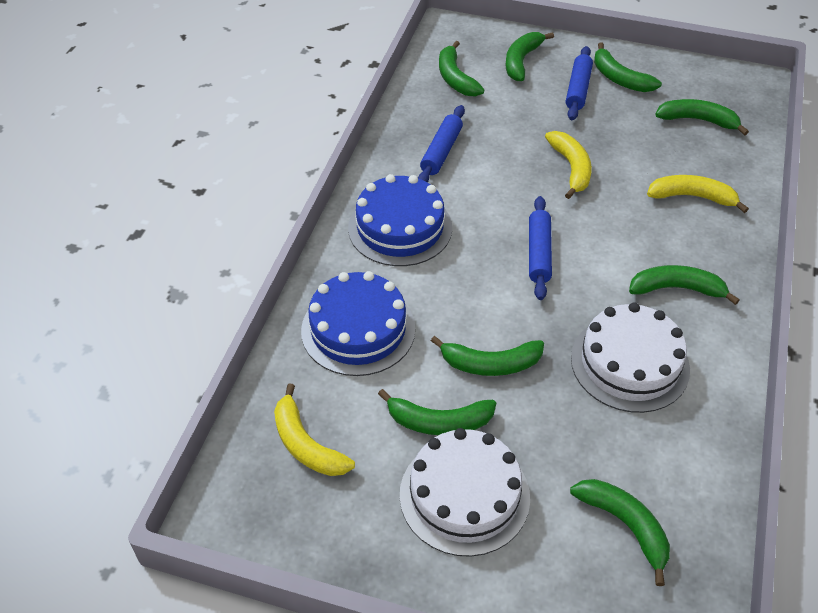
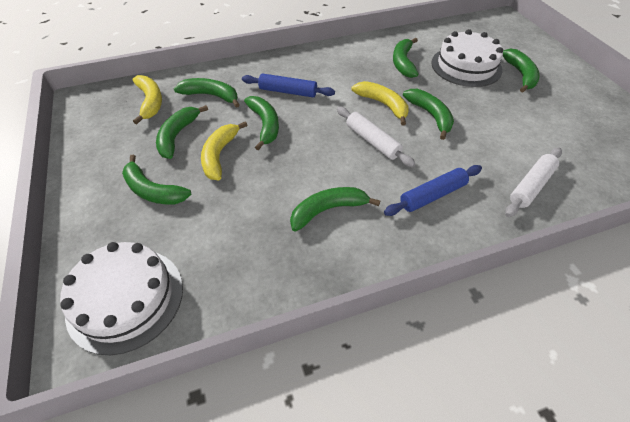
blue cake: [301,271,415,376] [348,174,452,266] = 2 -> none = 0
blue rolling pin: [418,105,465,183] [529,196,552,300] [566,46,593,120] = 3 -> [242,73,335,97] [384,165,482,216] = 2
white rolling pin: none = 0 -> [337,107,416,167] [505,147,562,217] = 2

